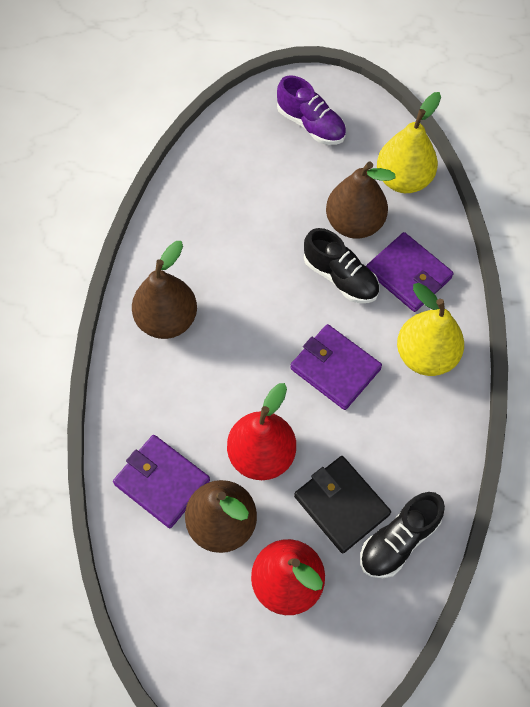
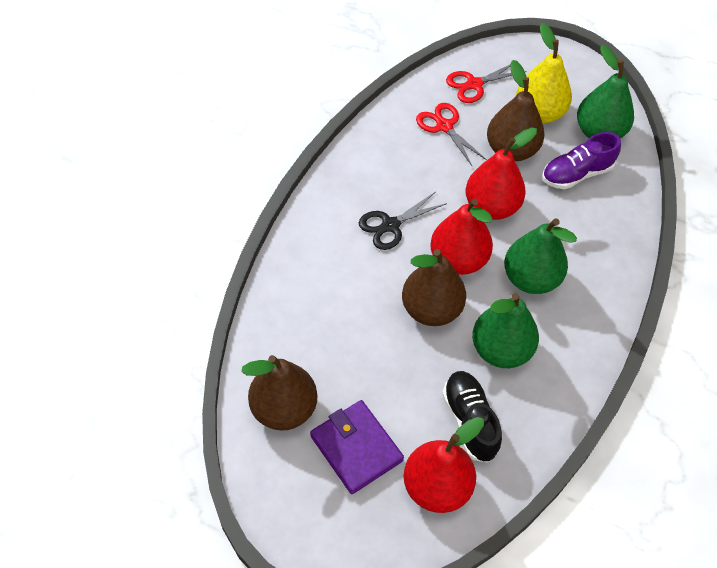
black scissors: none = 0 -> [359,192,447,250] = 1
black shoe: [304,228,379,303] [360,492,445,578] = 2 -> [442,371,502,462] = 1
black wallet: [294,456,391,553] = 1 -> none = 0
green pear: none = 0 -> [472,293,539,368] [504,218,577,294] [577,45,634,139] = 3
purple wallet: [113,435,210,528] [290,324,382,410] [366,232,454,312] = 3 -> [310,400,404,494] = 1
red pear: [227,383,296,480] [251,539,325,615] = 2 -> [404,417,484,513] [430,198,493,275] [466,128,537,220] = 3
red scissors: none = 0 -> [416,103,487,167] [446,65,527,103] = 2
yellow pear: [377,92,441,193] [397,283,464,376] = 2 -> [516,23,572,124] = 1

